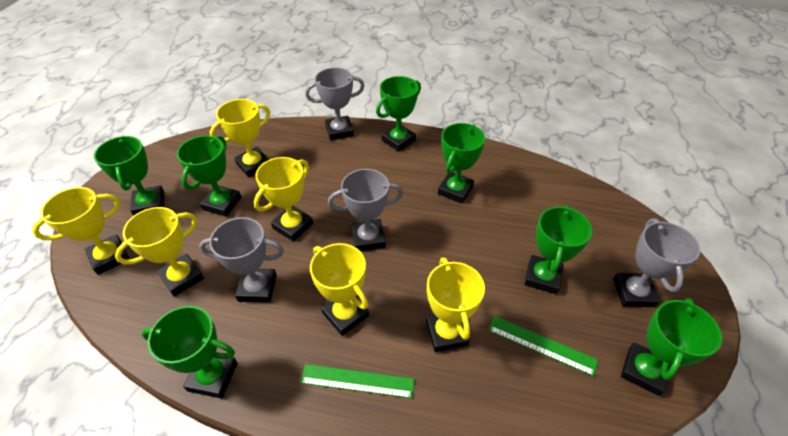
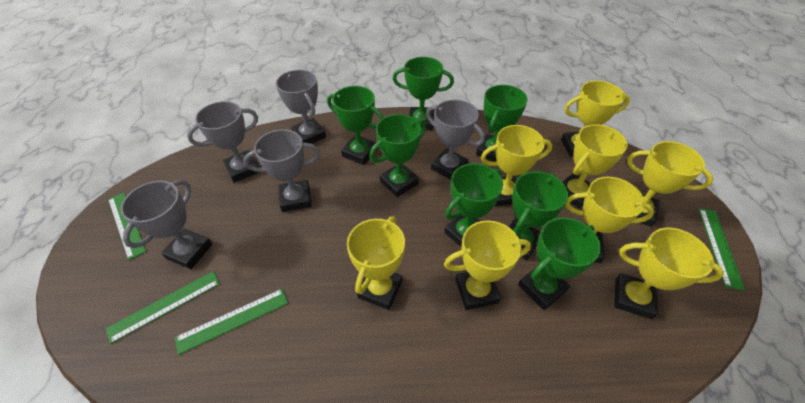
green ruler: [300,364,414,398] [488,316,598,377] = 2 -> [106,271,220,344] [108,193,146,260] [175,289,288,355] [699,208,745,291] = 4
grey trophy: [199,217,284,303] [305,67,365,141] [328,169,403,251] [613,219,700,307] = 4 -> [121,180,212,269] [187,101,259,183] [243,129,320,212] [276,70,326,144] [426,100,485,180] = 5
yellow trophy: [32,187,130,275] [115,207,204,297] [210,99,270,177] [254,157,313,242] [310,243,369,336] [426,258,485,352] = 6 -> [347,216,405,310] [444,220,531,310] [481,125,552,207] [561,81,630,157] [563,124,628,209] [565,177,655,263] [614,228,724,319] [627,141,714,227] = 8

